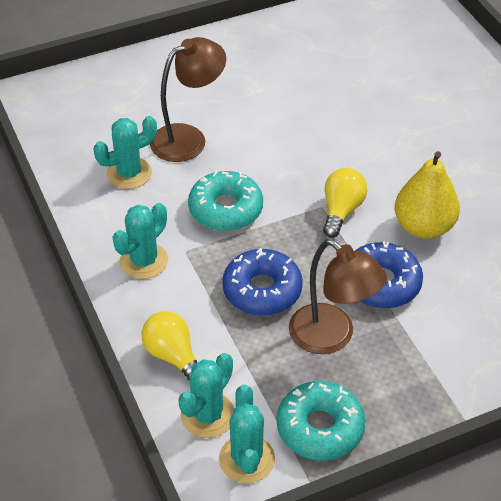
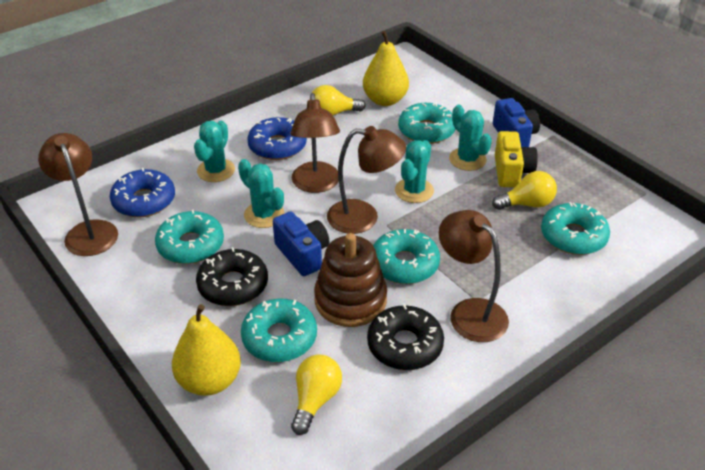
black donut: none = 0 -> [196,247,268,306] [367,304,444,370] = 2
blue camera: none = 0 -> [273,212,329,276] [493,98,540,147] = 2
brown lamp: [150,37,226,162] [289,239,387,354] = 2 -> [38,133,118,256] [291,93,340,193] [327,126,406,234] [439,210,509,342] = 4
brown stacking toy: none = 0 -> [314,233,387,327] = 1
turquoise donut: [188,171,263,231] [277,381,366,461] = 2 -> [155,209,224,264] [241,299,317,362] [373,229,440,284] [398,102,455,144] [541,202,610,255] = 5
yellow camera: none = 0 -> [495,131,538,187] = 1
yellow light bulb: [142,311,197,381] [323,168,367,238] = 2 -> [291,354,342,435] [312,85,366,115] [492,171,557,210] = 3
yellow pear: [395,151,460,239] = 1 -> [172,304,241,396] [363,31,409,106] = 2

